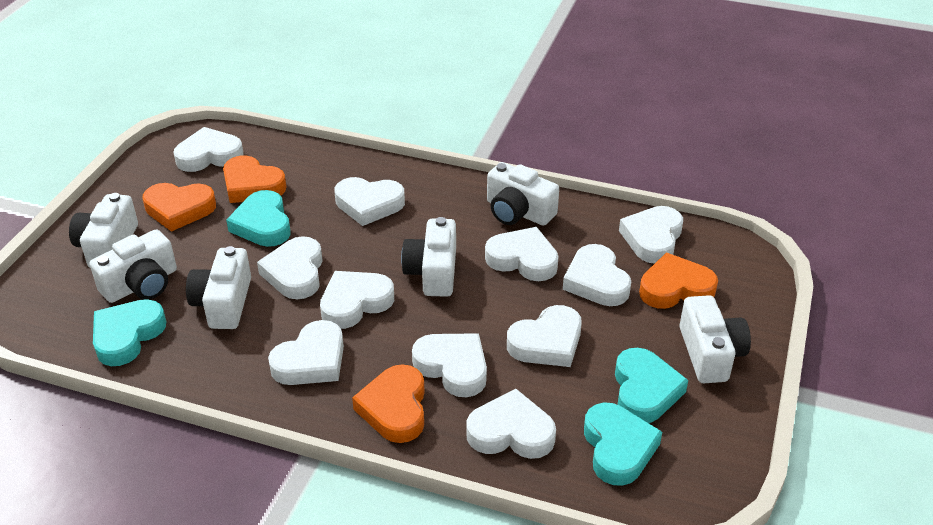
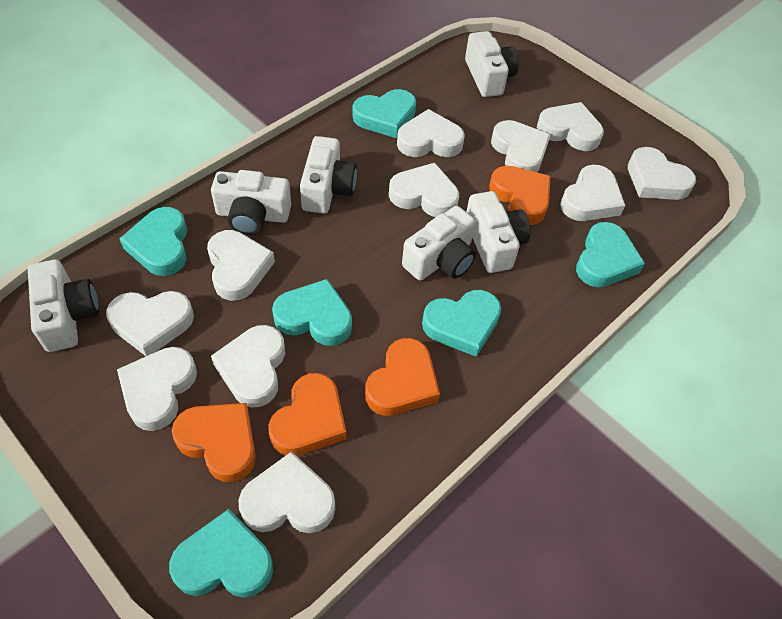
turquoise heart: [93,299,166,366] [226,190,291,247] [584,402,662,486] [615,348,688,423] = 4 -> [119,207,187,276] [169,509,273,598] [272,279,352,346] [353,89,416,138] [422,290,501,357] [576,222,645,287] = 6

